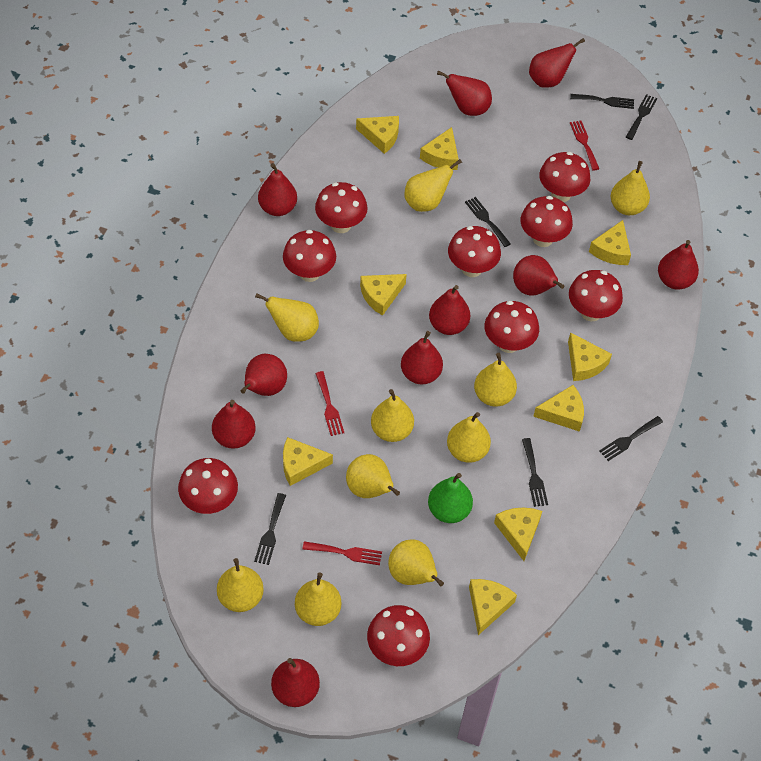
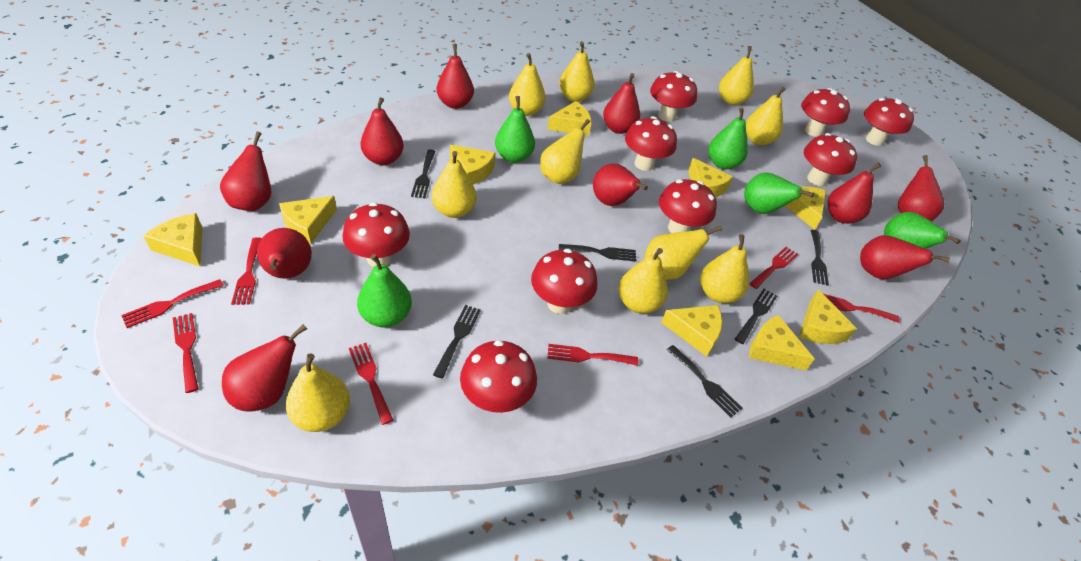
green pear: [428,473,473,523] = 1 -> [357,254,412,327] [495,96,535,163] [709,107,748,169] [744,173,814,214] [884,212,961,249] = 5
red fork: [302,541,382,565] [315,371,344,436] [570,120,599,170] = 3 -> [121,279,224,328] [173,313,198,393] [231,237,262,305] [349,343,393,425] [547,344,638,366] [749,247,798,289] [824,294,900,323] = 7

